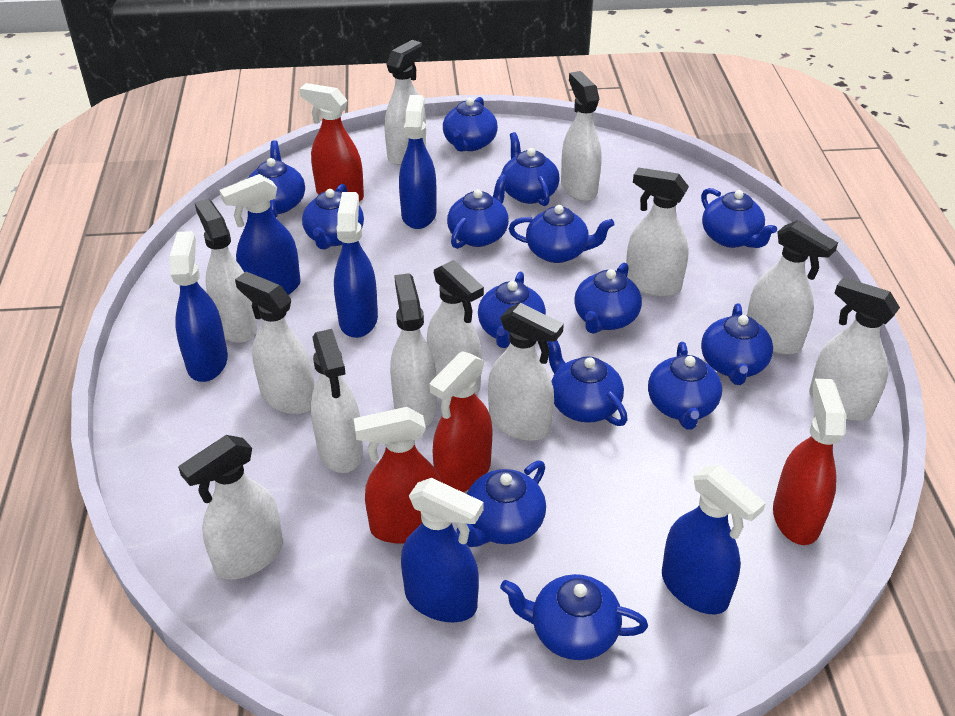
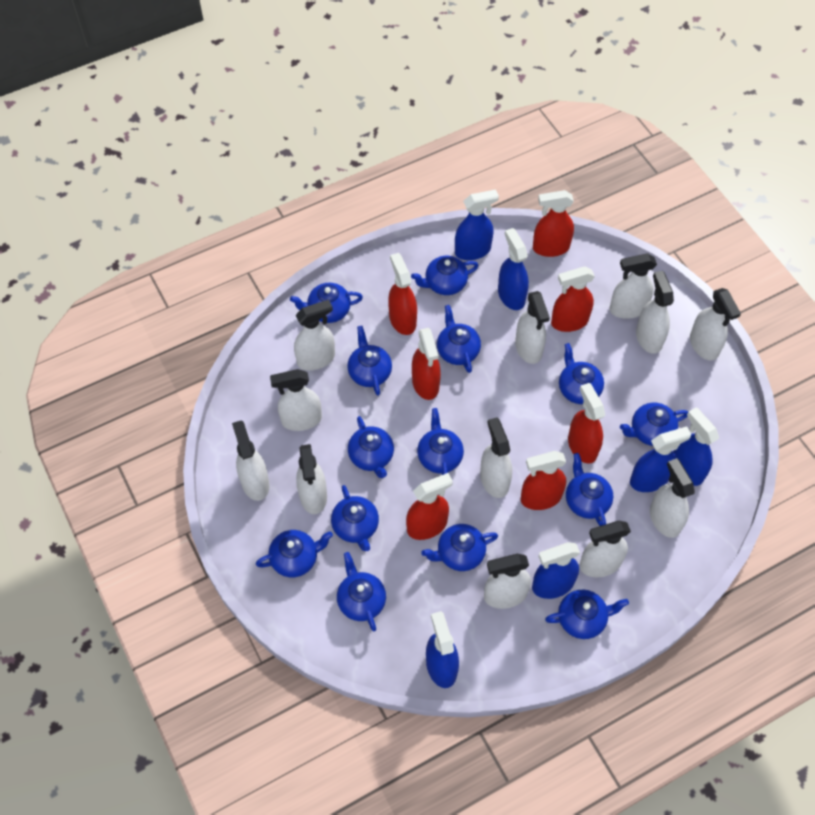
red spray bottle: [299,83,364,202] [354,407,441,544] [429,351,493,492] [773,379,846,545] = 4 -> [388,253,417,335] [406,473,453,540] [412,328,441,400] [521,451,566,510] [533,190,574,257] [551,266,595,332] [568,383,605,464] = 7

